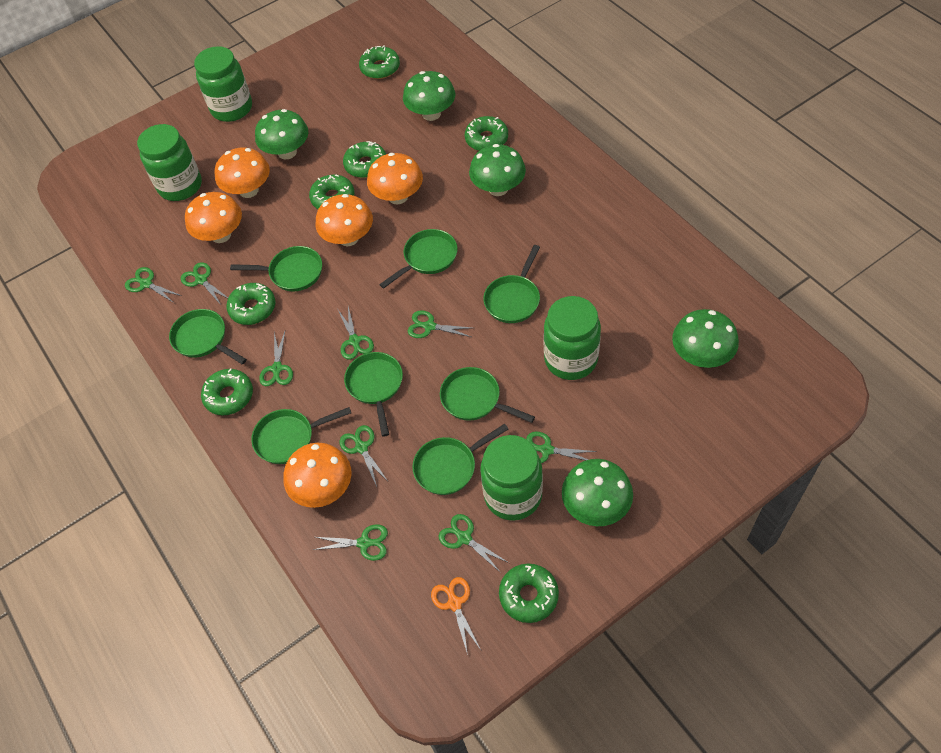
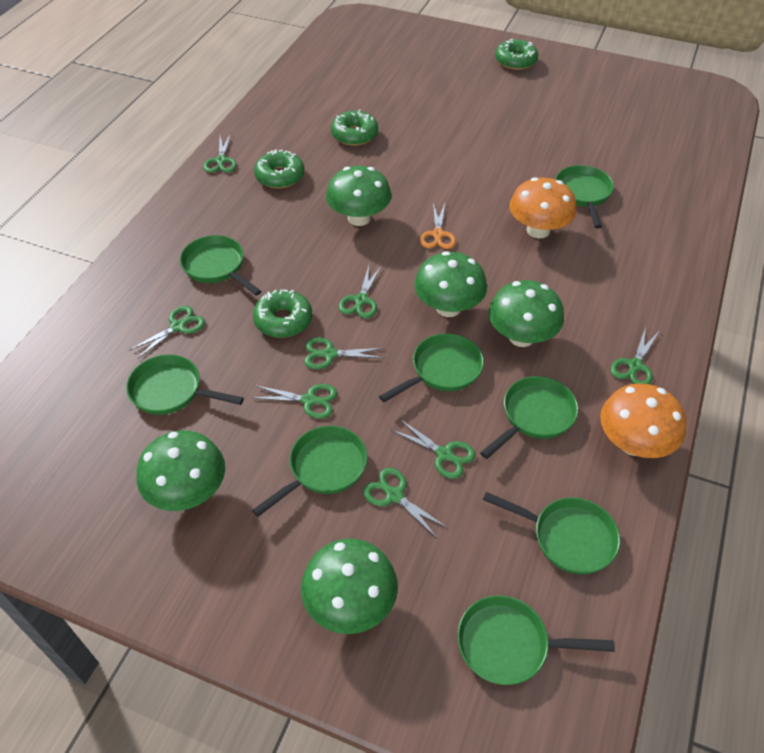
green donut: [201,368,253,416] [227,283,275,325] [309,174,354,209] [343,141,386,178] [359,46,400,79] [465,116,508,151] [499,564,559,623] = 7 -> [253,290,312,338] [254,149,305,188] [331,109,378,146] [495,39,538,70] = 4
green jar: [137,124,202,201] [194,46,252,122] [480,435,543,521] [544,296,601,380] = 4 -> none = 0
green scissors: [125,267,182,303] [181,262,228,305] [259,332,293,386] [313,524,388,561] [338,306,374,360] [339,425,388,487] [408,310,472,338] [439,514,509,573] [526,432,597,463] = 9 -> [129,306,205,359] [203,133,237,173] [253,384,337,419] [304,337,384,369] [339,265,382,318] [363,468,448,539] [392,419,476,479] [611,327,659,384] = 8
orange mushroom: [185,192,242,243] [215,148,270,198] [284,443,352,508] [316,194,373,246] [367,153,423,204] = 5 -> [509,177,577,239] [600,383,686,458] = 2

